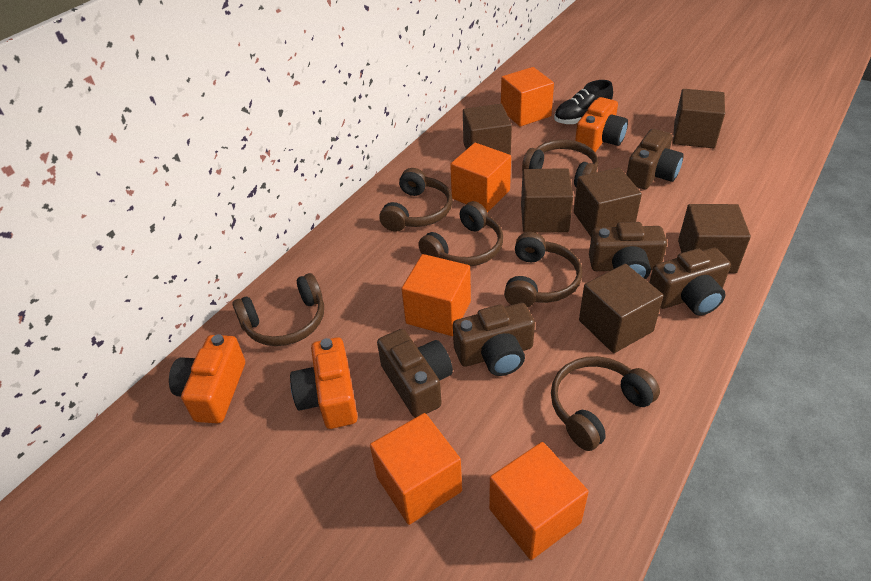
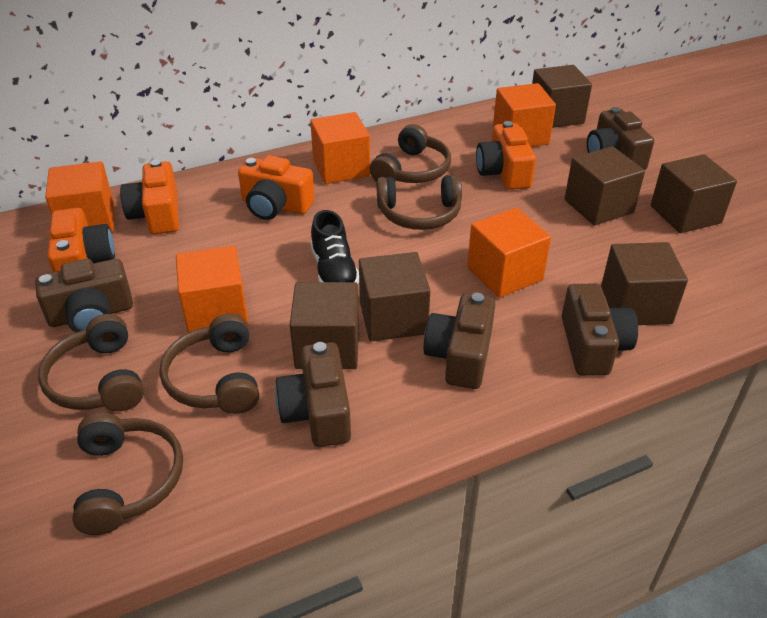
brown headphones: [233,273,324,346] [379,168,453,232] [418,201,503,266] [504,232,582,307] [522,140,598,188] [551,356,660,451] = 6 -> [38,314,144,411] [72,412,183,535] [159,313,259,414] [370,124,451,183] [377,175,462,230] = 5
orange camera: [169,334,245,424] [290,337,358,429] [575,97,628,152] = 3 -> [47,208,115,272] [120,160,179,234] [238,156,314,220] [476,121,536,190] = 4

